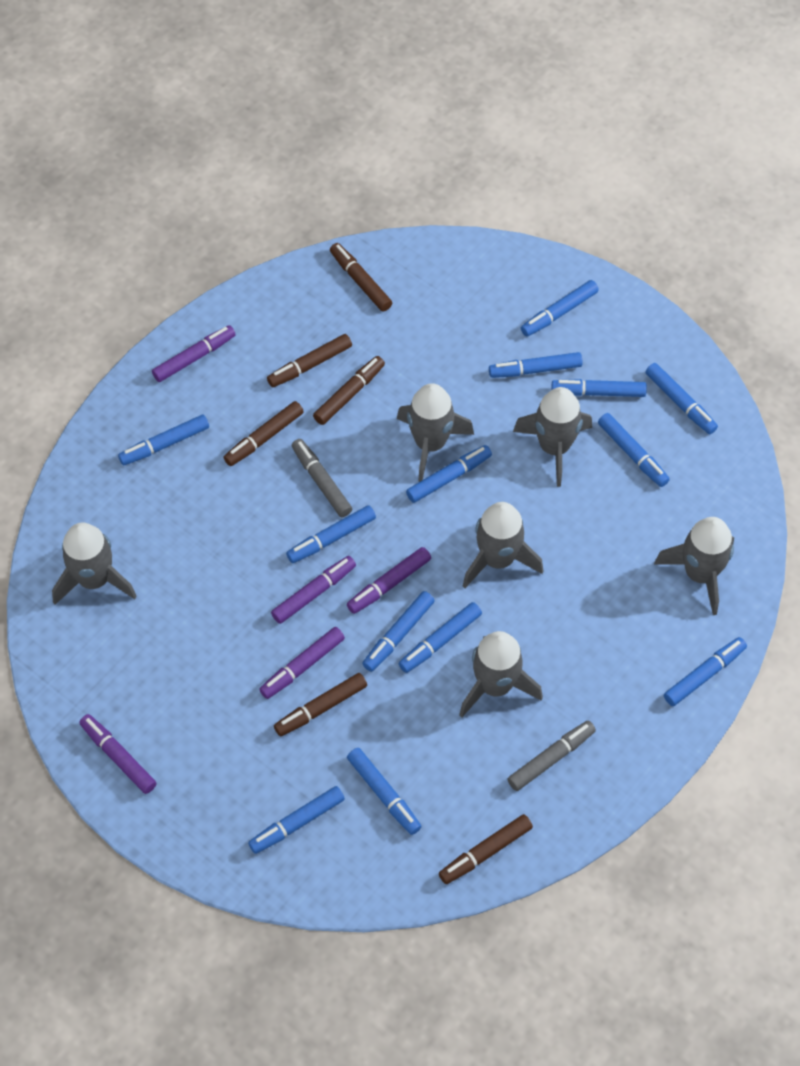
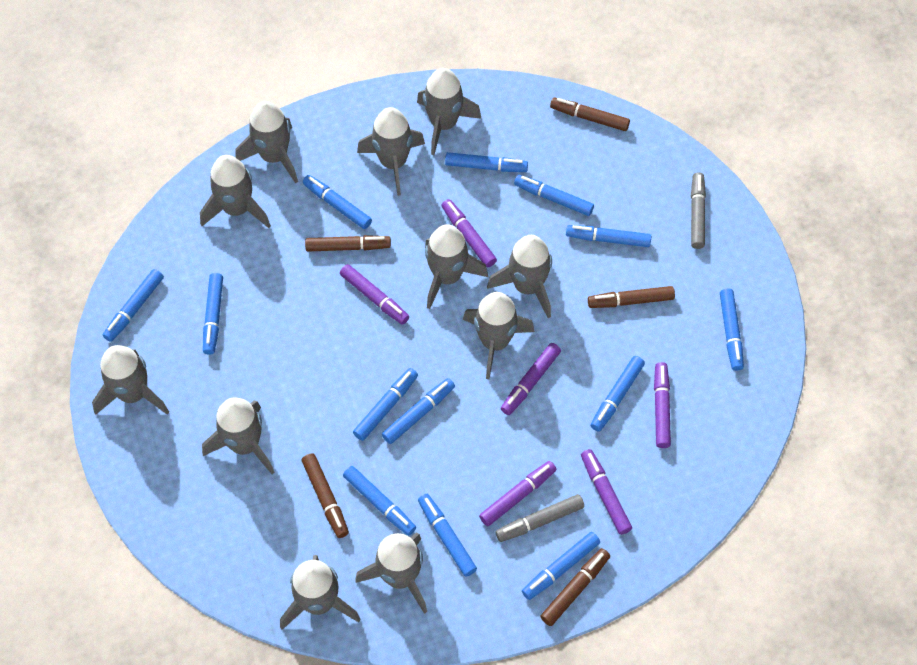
brown marker: [223,401,304,466] [267,334,352,387] [274,673,367,736] [313,356,385,425] [330,243,392,311] [439,814,533,884] = 6 -> [302,453,349,538] [305,235,391,252] [540,548,610,626] [550,97,630,131] [588,286,675,308] = 5
grey rocket: [52,523,137,605] [397,383,474,482] [459,631,543,717] [463,502,543,588] [513,387,592,487] [654,517,734,615] = 6 -> [92,345,169,415] [200,155,271,228] [202,397,275,474] [236,101,298,183] [280,555,361,630] [355,533,427,614] [357,107,425,196] [417,68,482,155] [425,224,488,309] [463,292,535,379] [487,235,552,318] = 11
purple marker: [79,714,157,794] [152,325,236,382] [259,627,345,699] [271,556,356,624] [347,547,431,614] = 5 -> [340,264,409,325] [442,199,497,267] [479,461,557,526] [501,343,561,415] [581,449,632,535] [654,362,671,448] = 6

